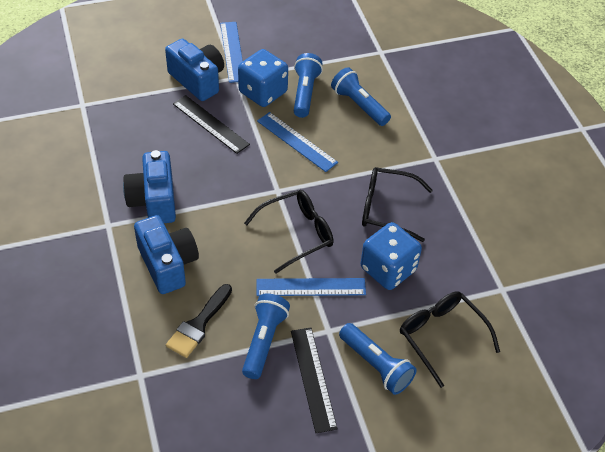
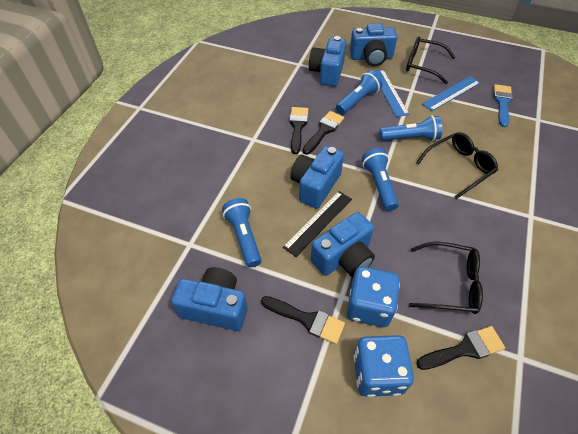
black brush: [166,284,232,358] = 1 -> [261,296,345,344] [289,107,308,154] [303,111,344,155] [416,326,505,370] = 4
black ruler: [173,95,250,154] [291,327,337,433] = 2 -> [283,191,352,257] = 1
blue brush: none = 0 -> [493,84,513,127] = 1
blue camera: [123,150,176,223] [134,215,199,294] [165,39,224,101] = 3 -> [171,267,247,331] [290,146,344,209] [309,36,346,86] [311,212,375,277] [350,24,397,66] = 5
blue ruler: [220,22,243,83] [257,112,338,172] [257,278,366,296] = 3 -> [375,69,409,117] [422,76,480,111] = 2

